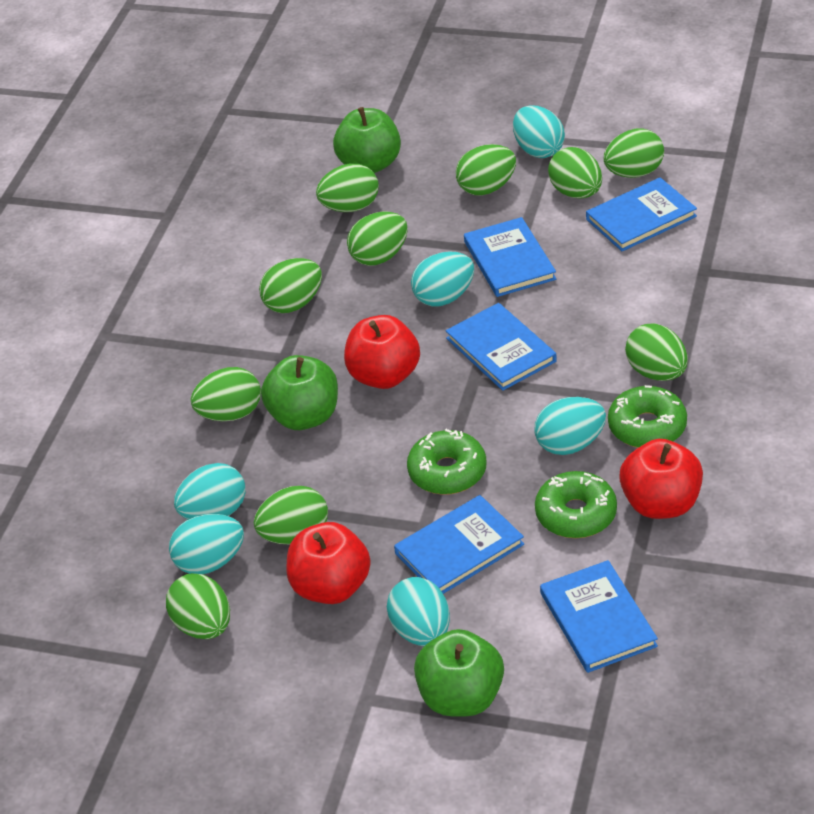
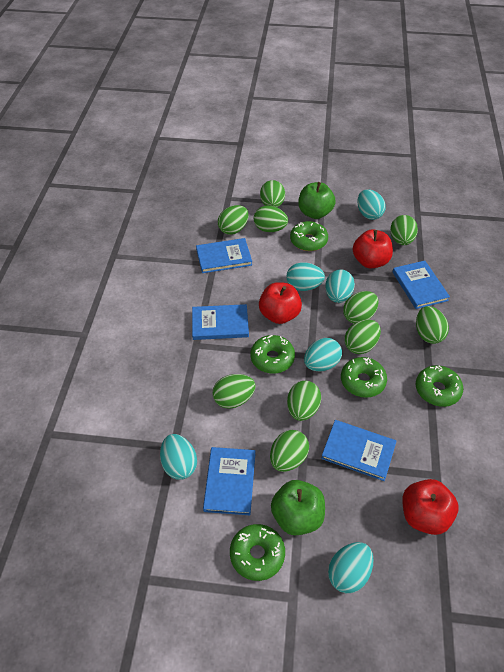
green apple: [261,355,338,430] [333,107,401,173] [414,629,504,717] = 3 -> [271,480,325,535] [298,182,336,219] = 2
green donut: [407,429,486,495] [535,471,617,538] [608,385,687,448] = 3 -> [230,524,285,581] [250,335,295,374] [290,221,328,251] [341,357,387,398] [416,365,463,407] = 5

